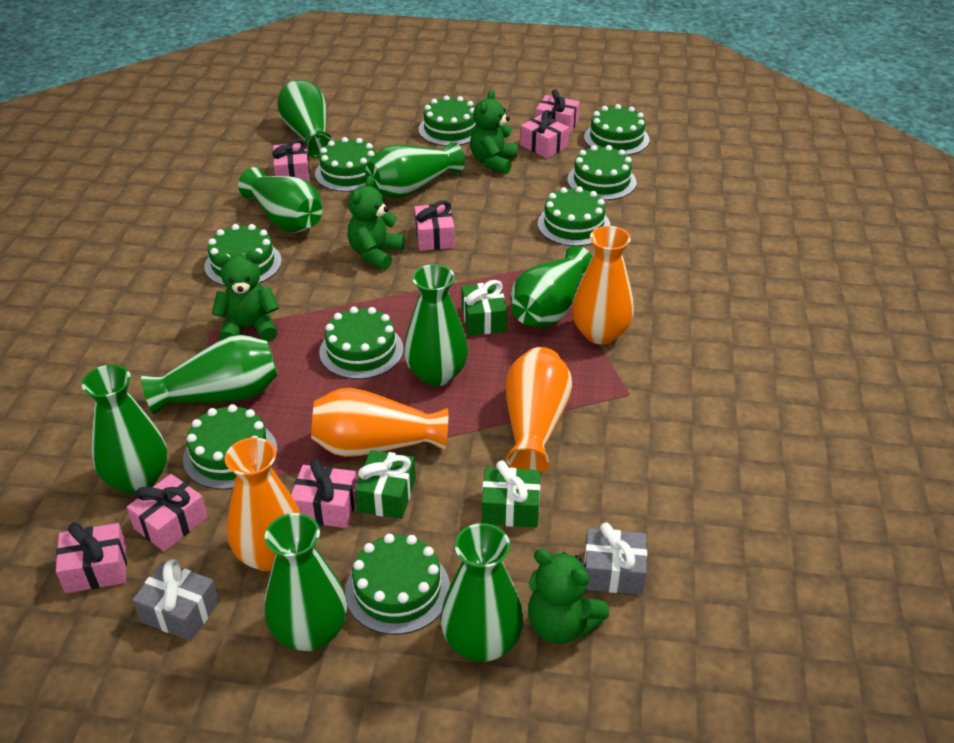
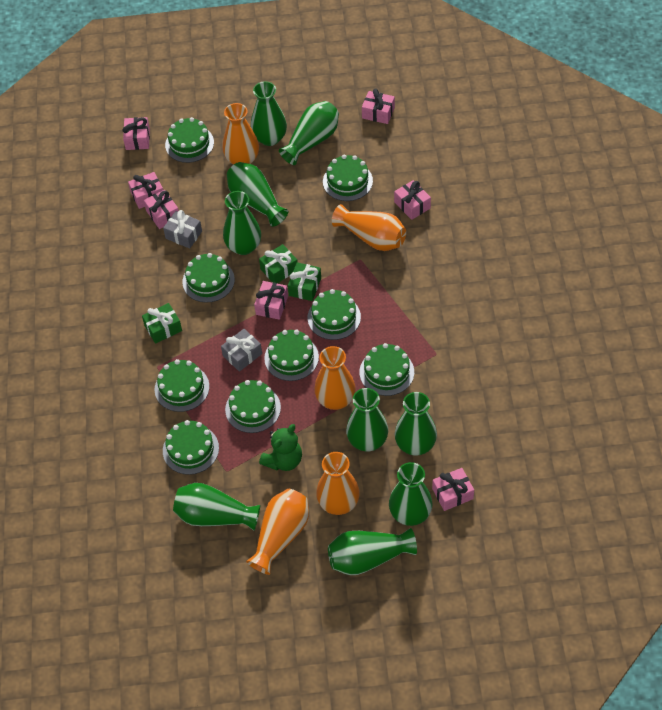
green teddy bear: [212,251,279,342] [347,176,404,270] [470,90,518,174] [528,549,609,644] = 4 -> [259,424,302,471] = 1
orange vase: [225,437,301,571] [311,388,448,457] [506,347,572,473] [572,226,634,344] = 4 -> [223,103,259,165] [246,489,309,575] [314,346,356,410] [316,452,360,515] [332,204,406,251] = 5

